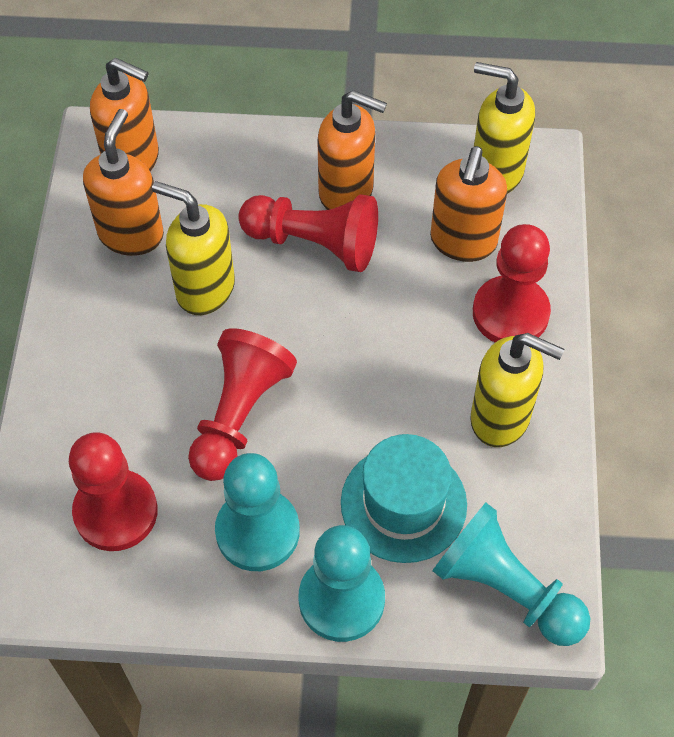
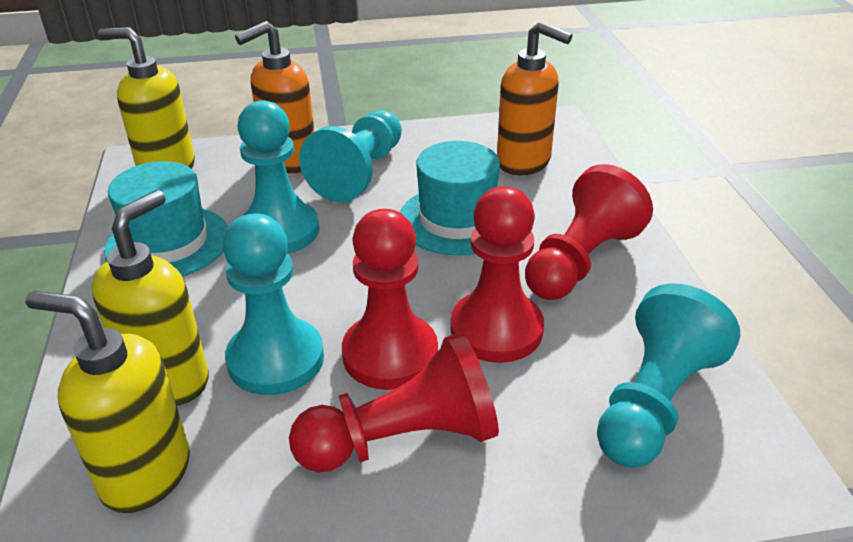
orange soap dispenser: [83,109,164,256] [90,58,159,171] [318,90,387,210] [430,146,507,262] = 4 -> [235,21,314,173] [497,21,572,175] = 2
turquoise hat: [341,434,467,563] = 1 -> [104,161,228,277] [400,141,500,255] = 2
turquoise pawn: [215,453,300,571] [299,525,385,642] [432,503,590,646] = 3 -> [223,213,324,395] [238,100,319,254] [299,110,402,202] [597,284,740,468] = 4

